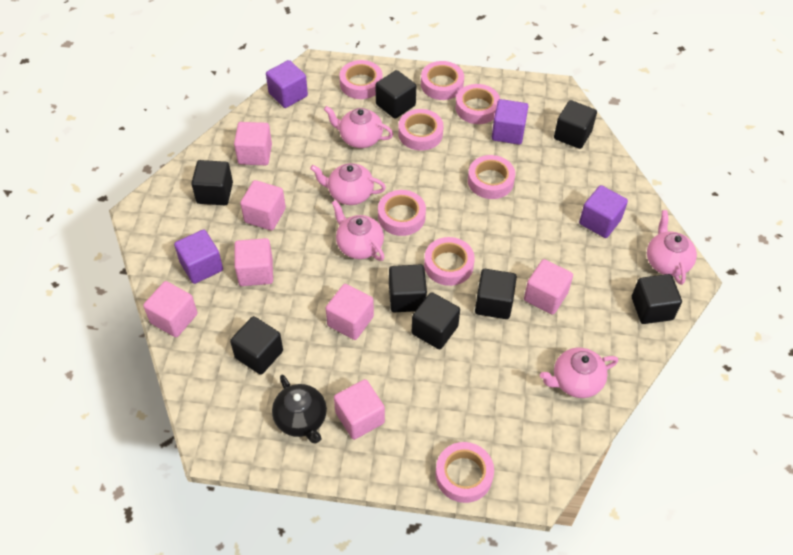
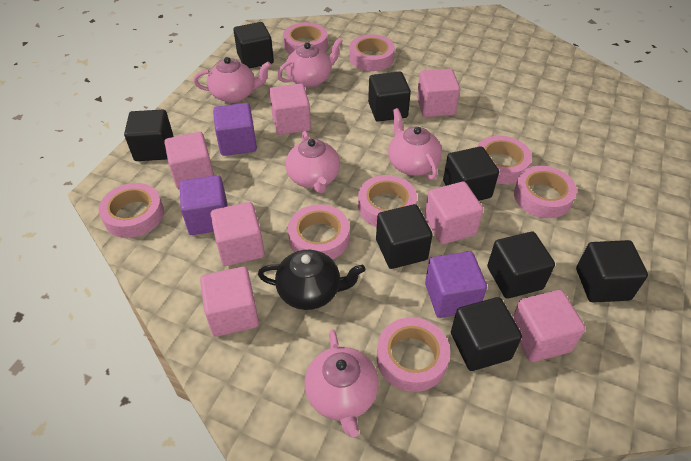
purple cube: [174,229,223,284] [266,60,308,108] [492,99,528,145] [579,185,628,238] = 4 -> [180,175,228,235] [213,103,257,156] [425,251,487,318] = 3

